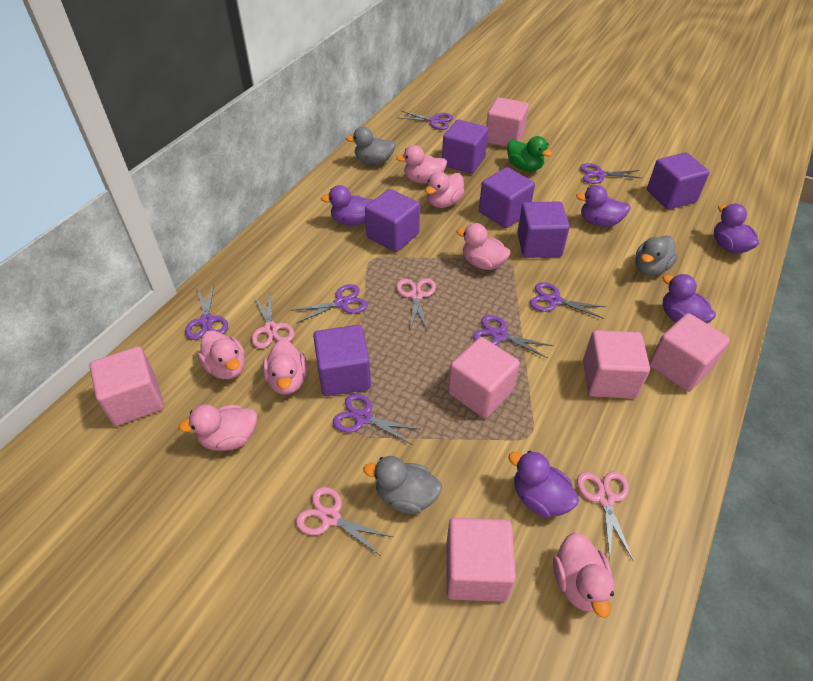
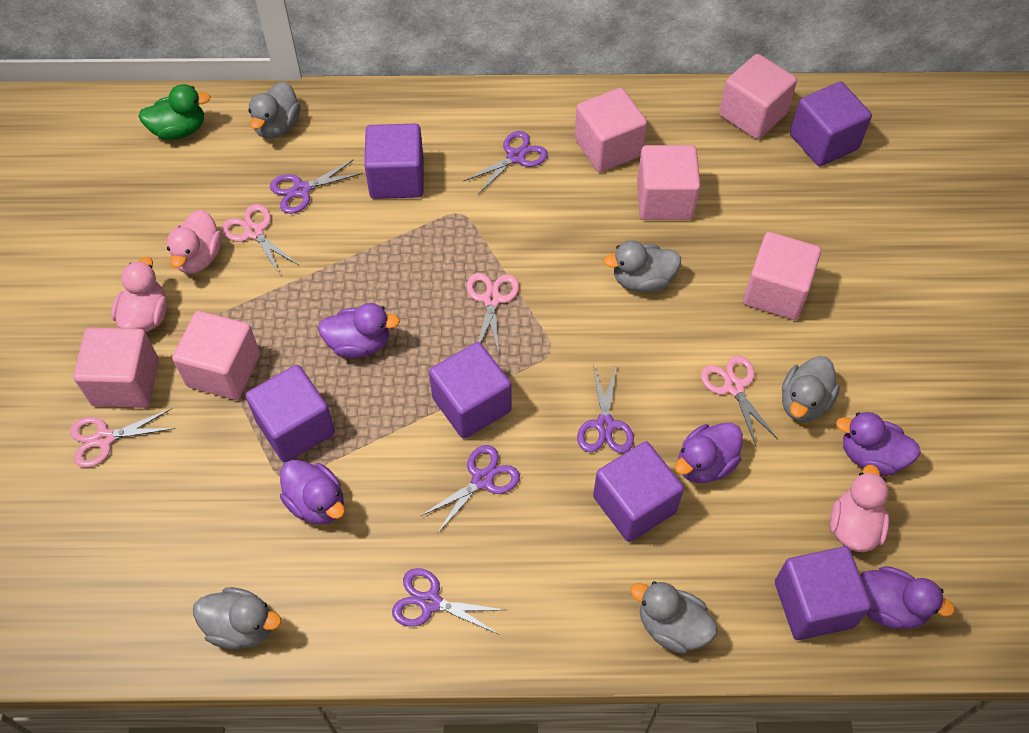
grey duck: [346,127,396,165] [363,456,442,514] [635,236,678,275] = 3 -> [193,587,281,650] [248,81,301,139] [603,240,681,292] [630,581,718,654] [782,356,840,422] = 5
pink duck: [178,404,257,451] [198,330,245,379] [263,339,307,395] [396,145,447,183] [425,172,465,208] [457,223,511,270] [553,532,615,618] = 7 -> [111,257,167,332] [166,210,222,273] [829,465,890,552] = 3
purple scissors: [185,284,228,340] [291,284,368,323] [333,393,419,445] [400,111,453,130] [473,315,553,358] [530,282,606,319] [580,163,643,184] = 7 -> [270,159,363,214] [392,568,505,634] [421,445,520,534] [464,131,548,194] [577,365,634,453] = 5

